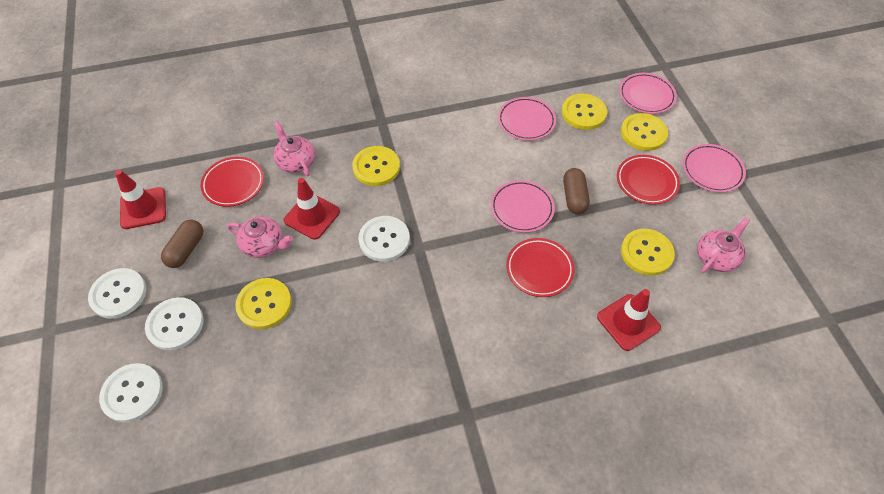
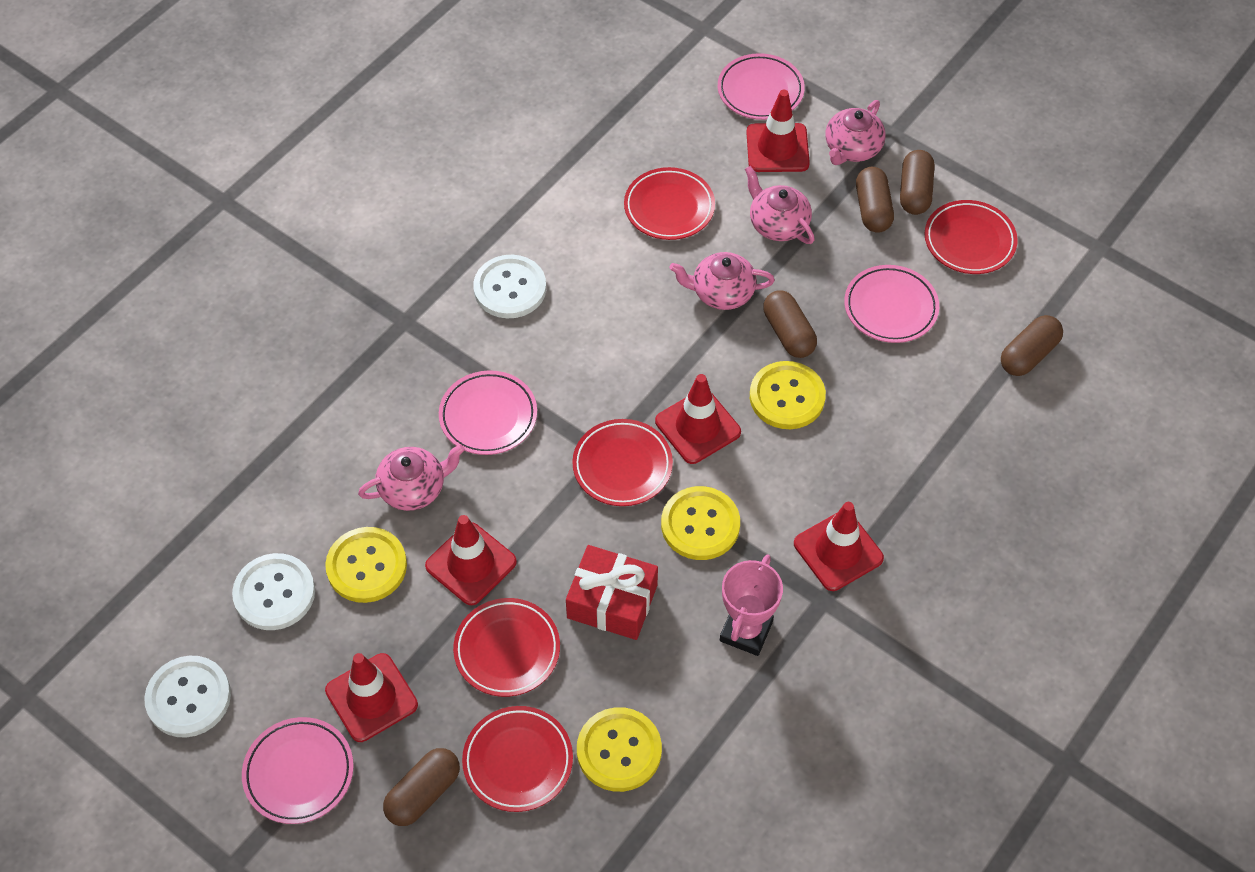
brown capsule: [161,220,203,268] [563,168,590,214] = 2 -> [383,748,460,826] [763,290,817,358] [856,167,894,233] [900,150,934,215] [1001,315,1063,376] = 5
pink teapot: [227,216,293,258] [273,121,315,176] [697,217,750,273] = 3 -> [358,444,465,511] [670,252,775,310] [745,166,815,244] [825,100,886,165] = 4
pink trophy: none = 0 -> [720,555,783,656] = 1
red gift: none = 0 -> [566,545,658,640] = 1
red plate: [201,157,264,207] [506,238,575,297] [617,155,680,205] = 3 -> [453,598,560,697] [462,706,573,812] [572,419,673,506] [624,167,715,240] [925,200,1018,274] = 5
red traffic cone: [115,170,166,229] [283,178,340,240] [597,289,661,351] = 3 -> [325,653,418,742] [425,515,517,605] [655,374,741,464] [746,90,810,172] [794,502,884,591] = 5
white button: [88,268,146,319] [99,363,163,422] [145,297,204,350] [359,216,410,262] = 4 -> [144,656,231,738] [232,553,315,630] [473,255,546,318] = 3
yellow button: [235,278,292,329] [352,146,400,186] [562,94,607,130] [621,113,668,151] [621,229,675,276] = 5 -> [325,527,407,603] [577,707,662,792] [661,486,740,560] [750,361,826,429] = 4

